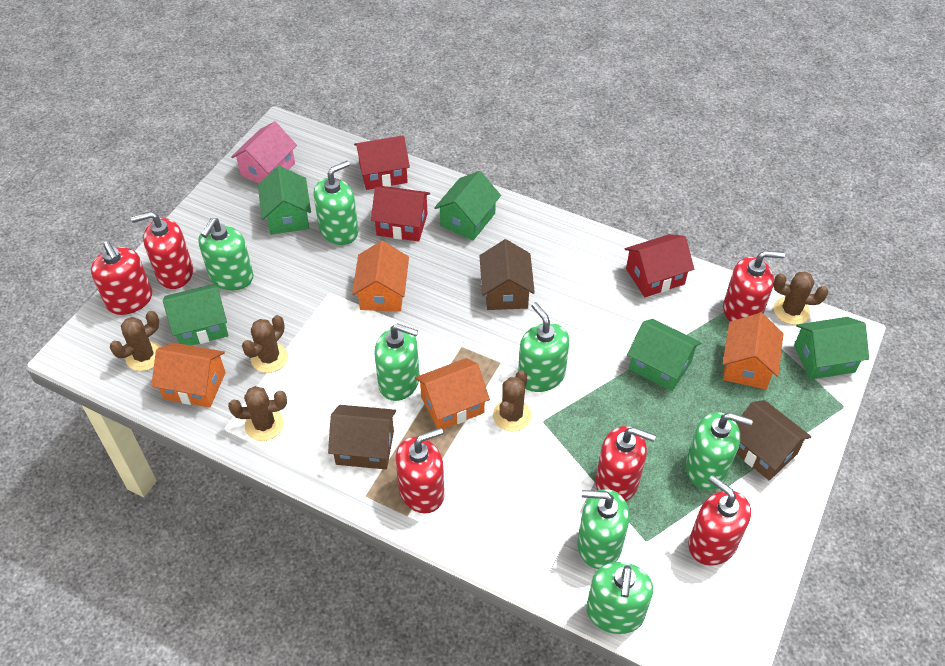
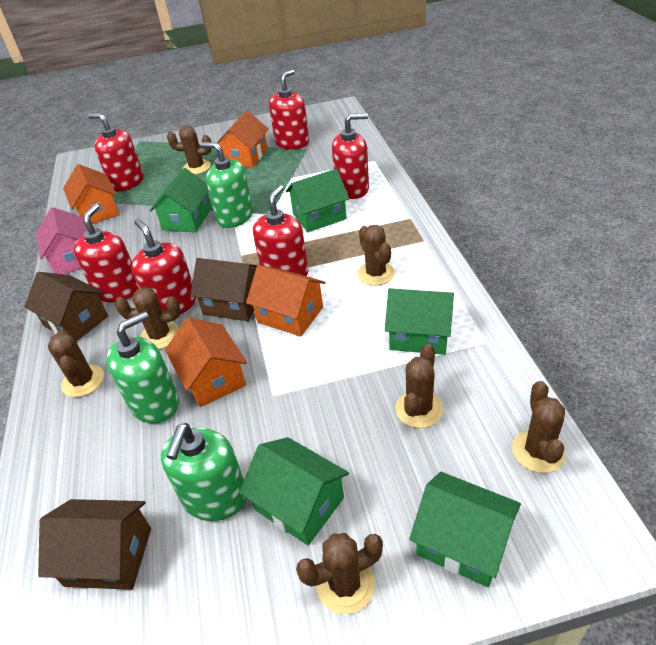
brown cactus: [110,311,161,371] [228,386,287,441] [242,315,288,373] [493,370,532,432] [773,271,828,325] = 5 -> [48,330,104,397] [115,287,180,349] [167,126,212,175] [296,533,383,614] [357,225,395,286] [395,344,443,428] [512,381,566,473] = 7
green soap dispenser: [198,218,254,291] [313,161,358,245] [374,323,420,401] [518,302,570,392] [577,489,629,569] [586,562,653,634] [686,412,753,490] = 7 -> [106,311,179,424] [161,423,247,521] [200,142,253,228] = 3
red house: [354,135,410,190] [371,186,430,241] [625,234,694,297] = 3 -> none = 0

